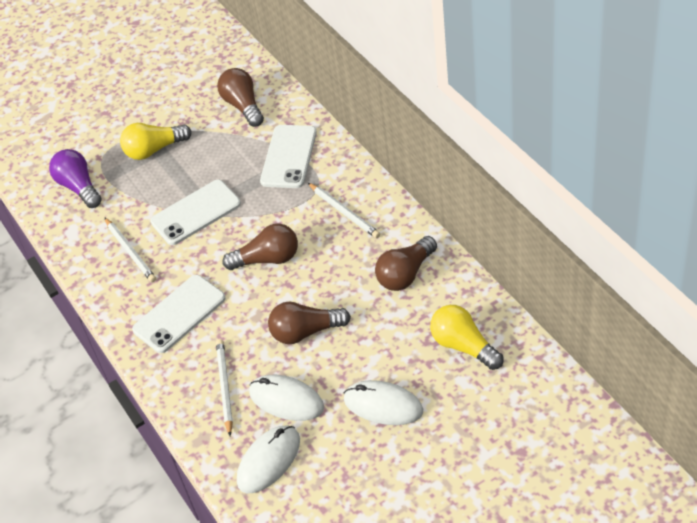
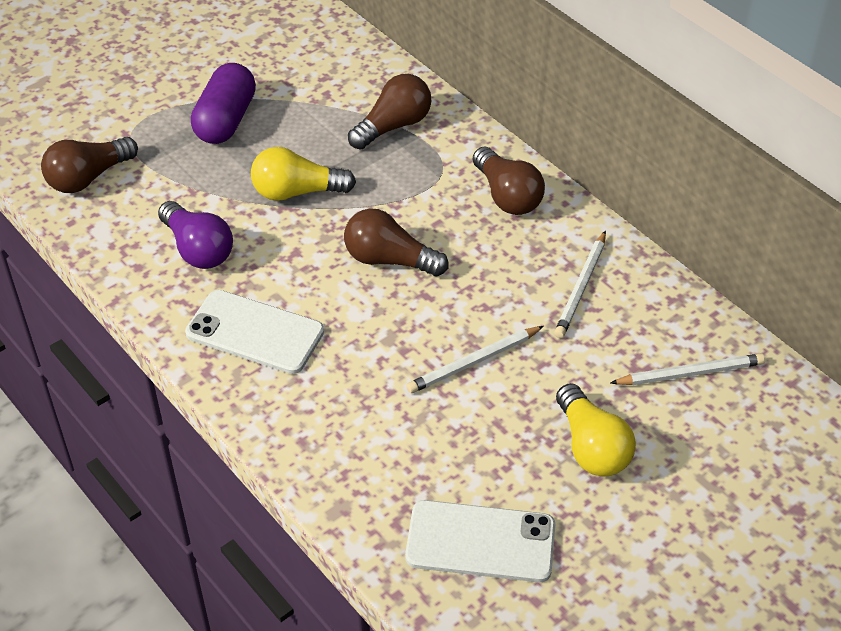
purple capsule: none = 0 -> [191,63,256,144] = 1
white mouse: [237,425,300,494] [249,375,324,421] [344,380,423,425] = 3 -> none = 0
white phone: [132,275,225,353] [150,180,241,245] [260,125,317,188] = 3 -> [185,290,324,374] [405,500,555,582] = 2

